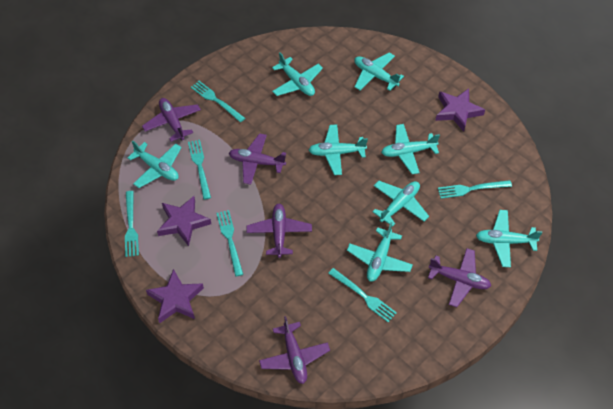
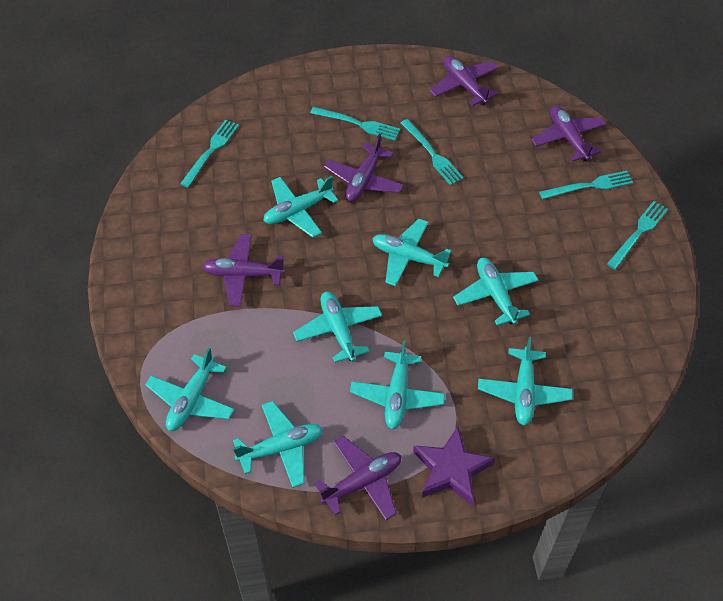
purple star: [146,269,204,323] [157,196,211,246] [435,89,485,132] = 3 -> [413,426,495,506] = 1
turquoise fork: [125,191,139,257] [188,140,211,200] [191,81,245,122] [217,210,243,277] [328,268,397,322] [438,180,512,199] = 6 -> [180,120,239,187] [310,107,400,141] [401,119,464,185] [539,171,633,199] [607,201,668,269] = 5

